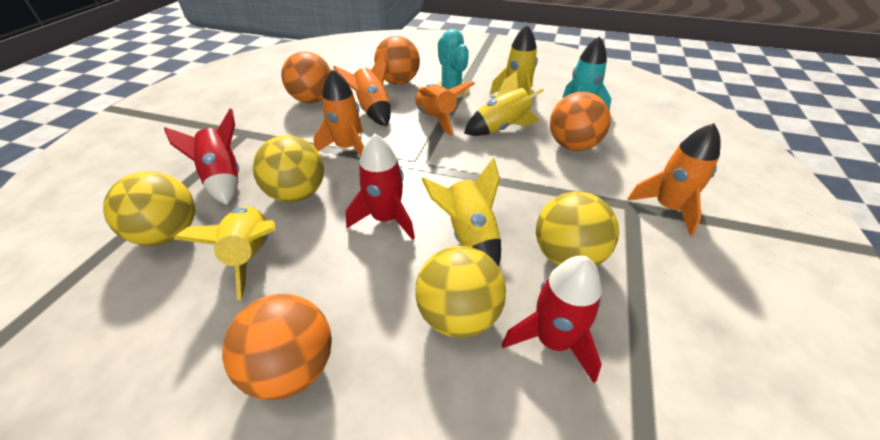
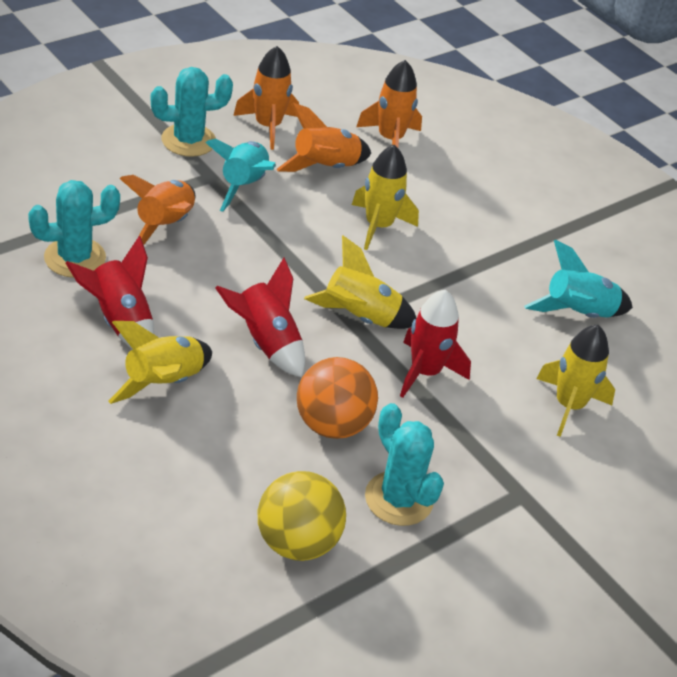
orange ball: [222,294,332,400] [281,51,331,103] [374,36,420,85] [550,92,611,151] = 4 -> [297,357,378,439] = 1
turquoise cactus: [436,29,470,98] = 1 -> [28,180,120,278] [150,67,233,157] [365,403,444,526] = 3
turquoise rocket: [562,36,611,111] = 1 -> [205,138,276,212] [524,240,633,318] = 2
yellow ball: [103,171,195,246] [253,135,324,203] [415,246,506,338] [536,191,619,266] = 4 -> [258,471,346,561] = 1

